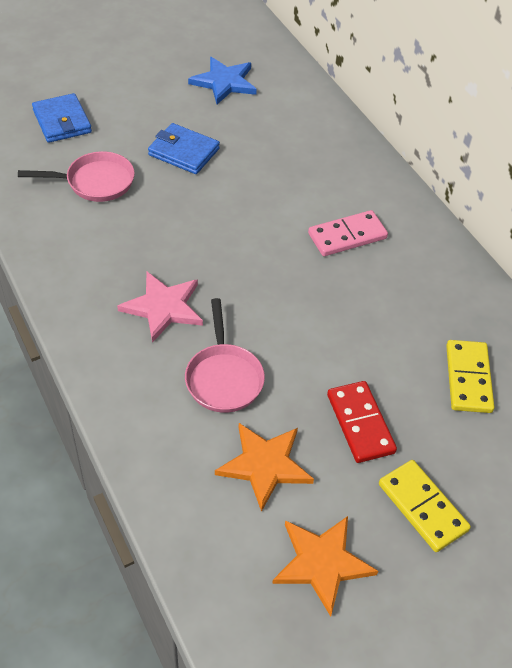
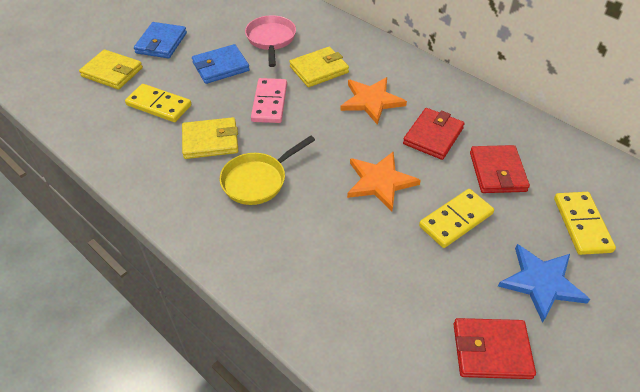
pink pan: [18,151,135,202] [185,298,265,413] = 2 -> [245,15,296,67] = 1
pink star: [117,272,203,343] = 1 -> none = 0
red domino: [327,381,397,463] = 1 -> none = 0
red wallet: none = 0 -> [403,108,465,160] [453,318,536,379] [470,145,530,193] = 3
yellow domino: [379,460,471,552] [446,340,495,413] = 2 -> [125,84,191,122] [419,189,494,248] [554,192,616,255] = 3
yellow pan: none = 0 -> [220,135,315,205] = 1
yellow wallet: none = 0 -> [79,49,143,89] [182,117,239,159] [289,47,349,87] = 3

